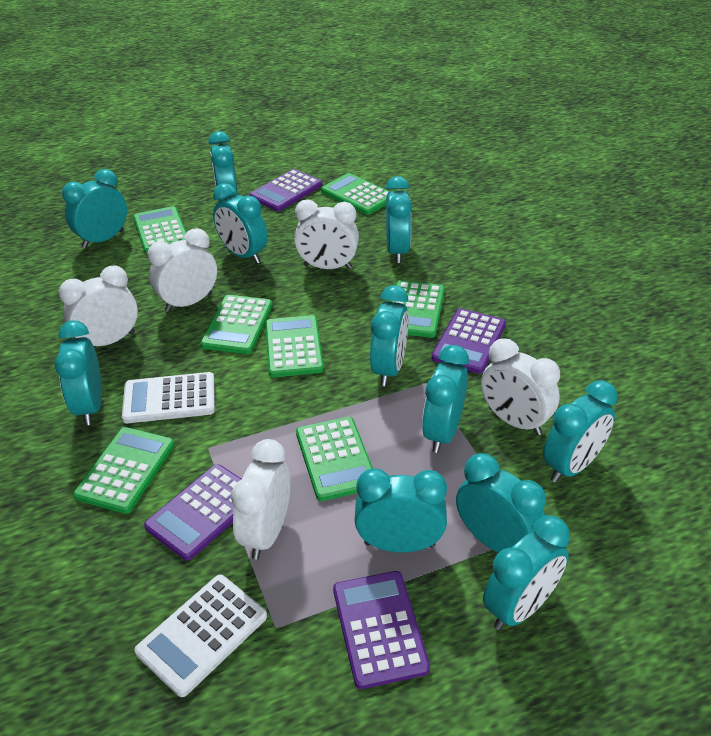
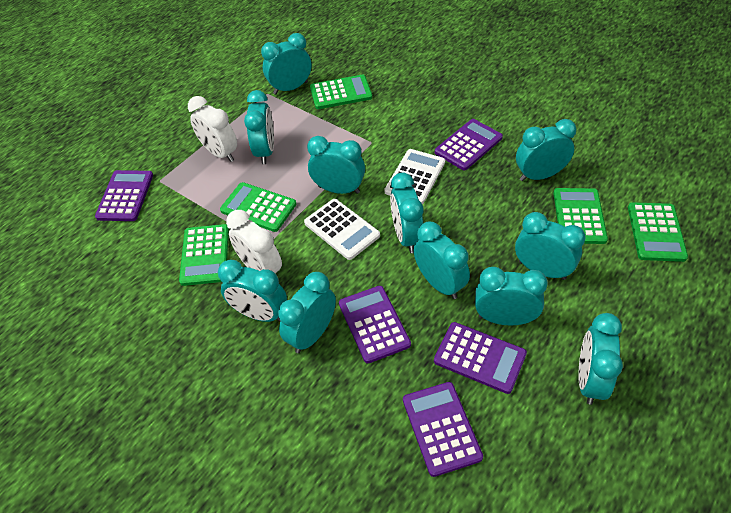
green calculator: [73,427,175,514] [133,206,187,254] [201,295,273,354] [265,315,324,377] [296,417,373,501] [321,173,390,215] [391,280,445,338] = 7 -> [179,224,229,286] [220,182,297,232] [310,75,372,109] [553,188,608,244] [628,202,688,262] = 5
purple calculator: [144,464,242,561] [249,169,322,211] [333,571,430,689] [432,308,506,374] = 4 -> [95,170,153,221] [339,286,411,363] [403,382,483,477] [434,322,527,394] [435,119,503,170] = 5
white clock: [59,265,138,346] [148,228,217,312] [231,439,291,560] [294,199,359,269] [481,338,560,435] = 5 -> [188,96,237,162] [226,210,282,273] = 2

